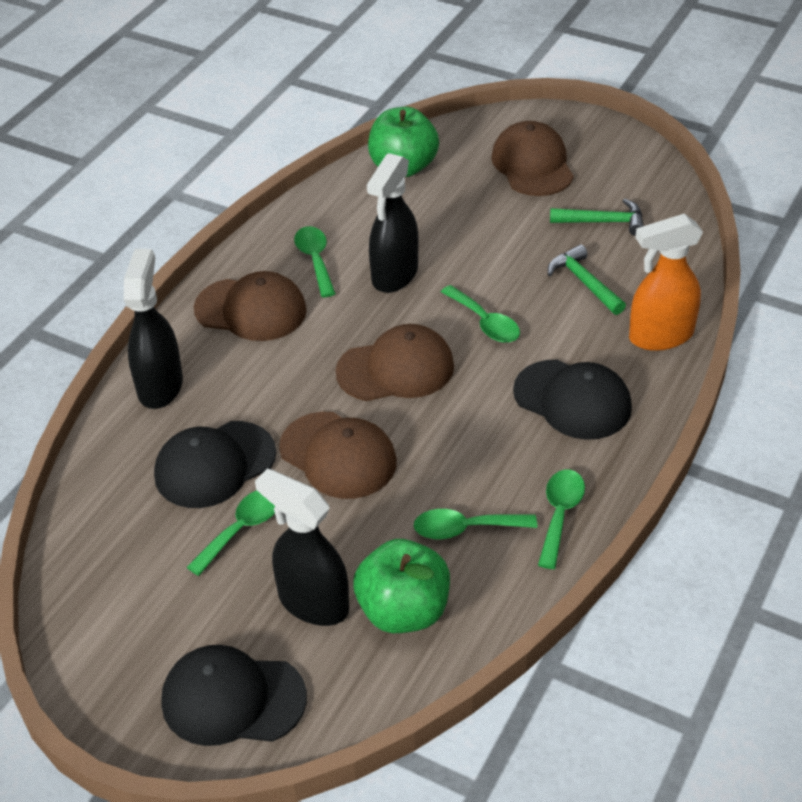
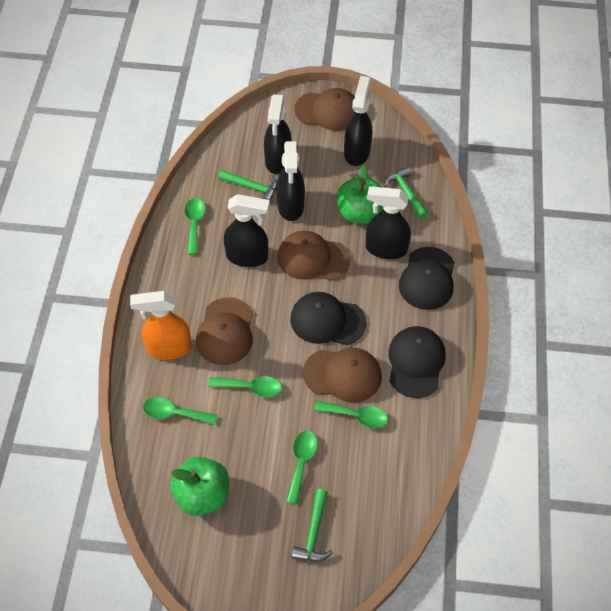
black spray bottle: [124,249,183,409] [255,468,349,626] [367,153,418,293] = 3 -> [224,194,270,267] [264,94,292,174] [277,141,305,221] [344,76,372,166] [366,186,411,259] = 5
green hammer: [548,244,626,315] [550,199,644,236] = 2 -> [219,170,277,202] [292,489,333,562] [384,167,428,219] = 3

